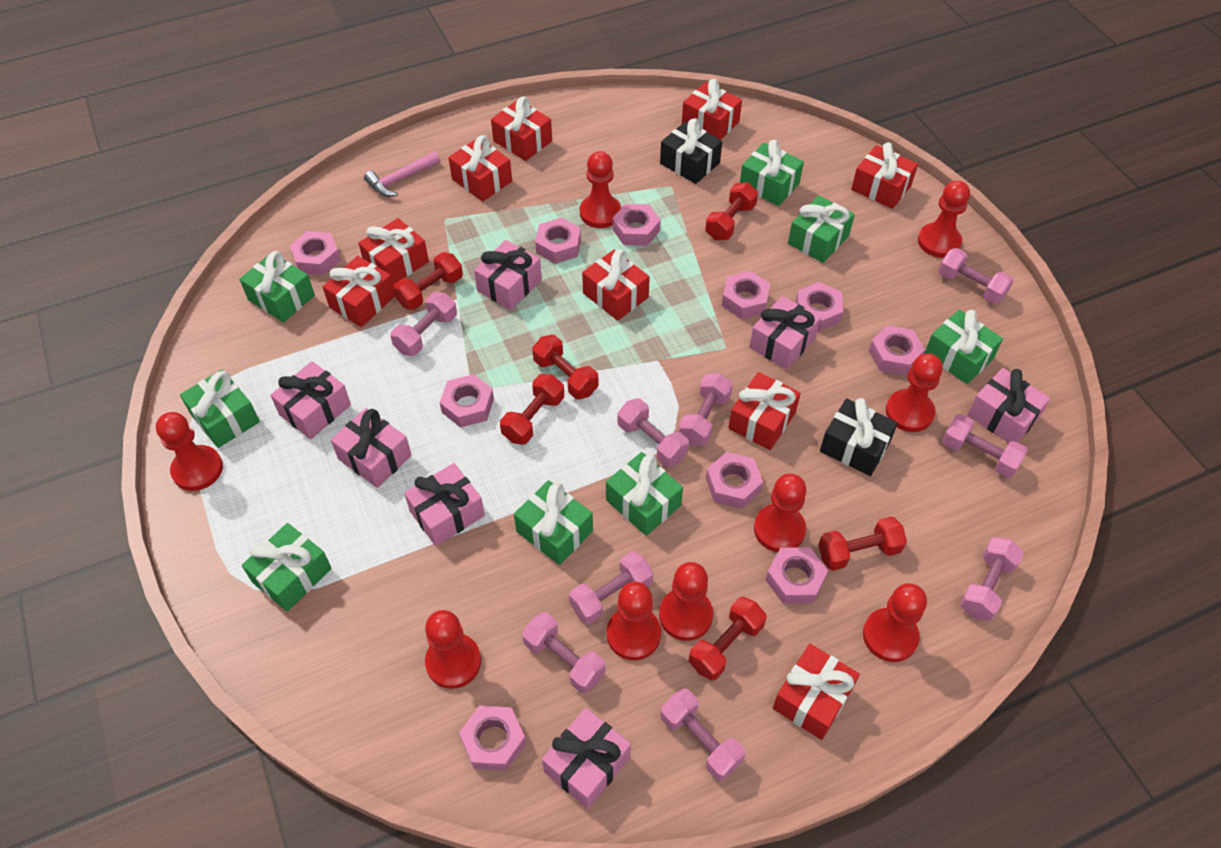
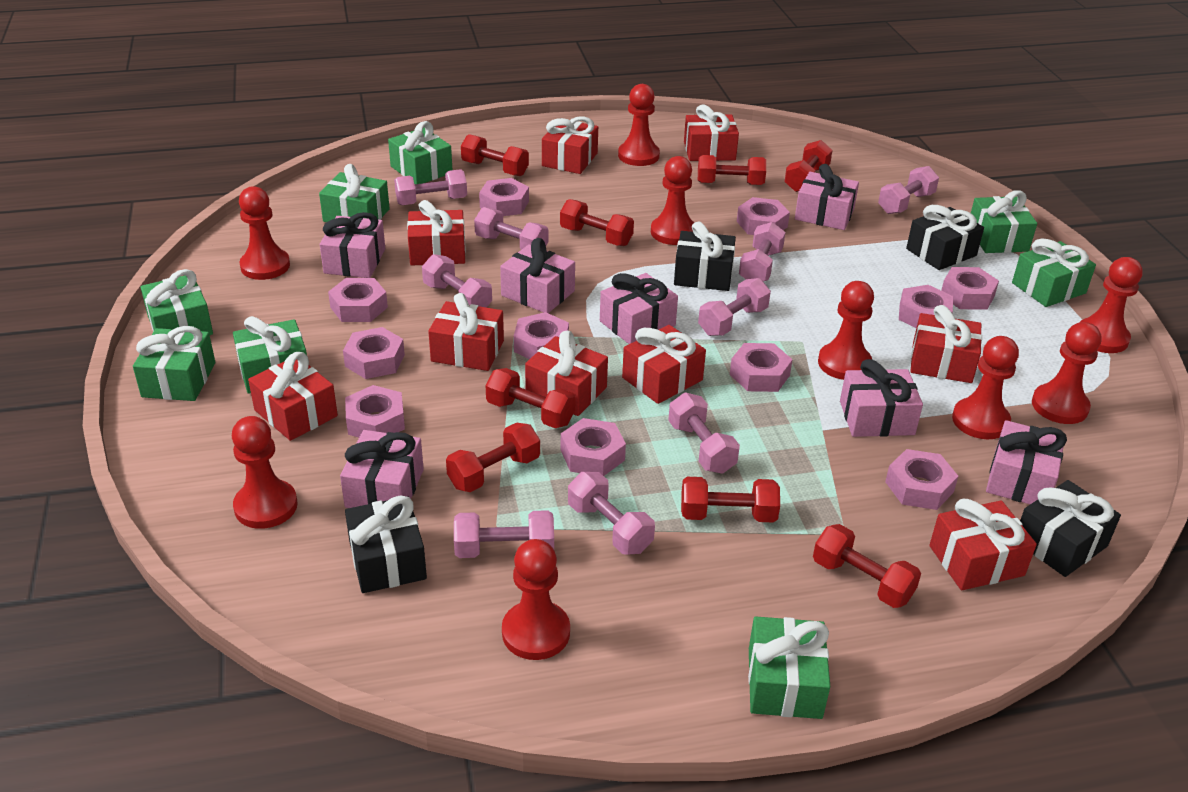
black gift: [660,119,722,184] [820,398,898,476] = 2 -> [345,496,427,593] [674,221,736,291] [906,205,984,270] [1020,480,1121,577] = 4
pink hammer: [364,151,440,197] = 1 -> none = 0
pink nut: [290,231,341,275] [440,374,494,428] [459,706,526,771] [535,217,581,264] [612,204,661,246] [706,452,763,509] [722,271,770,319] [766,547,828,604] [795,282,844,332] [869,325,925,375] = 10 -> [328,278,388,322] [343,327,405,379] [345,385,405,438] [479,178,529,216] [514,312,569,359] [561,418,626,476] [730,343,793,392] [737,197,790,235] [885,449,958,510] [899,285,953,328] [941,267,999,310] = 11
red dumbbell: [393,252,463,310] [500,374,564,445] [532,335,599,399] [689,597,767,681] [705,182,758,240] [818,516,907,571] = 6 -> [446,423,540,492] [461,134,529,176] [485,368,576,428] [560,199,634,246] [681,477,780,523] [698,155,766,185] [784,140,833,192] [813,524,921,608] = 8

